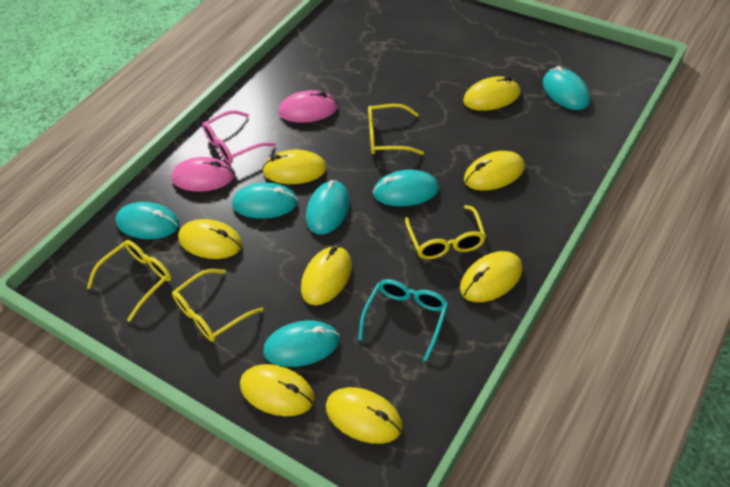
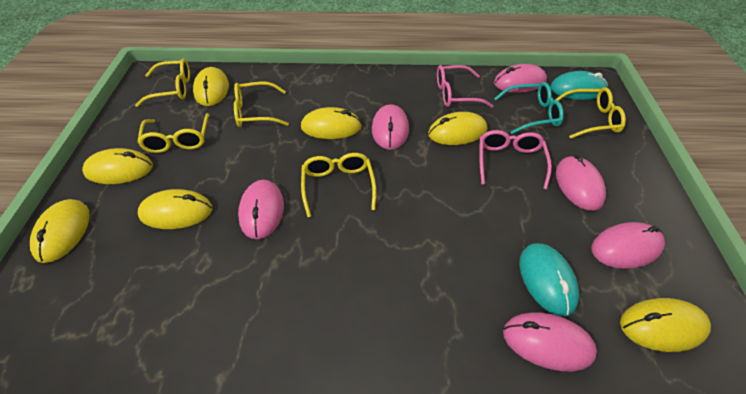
pink glasses: [202,110,276,164] = 1 -> [437,65,494,108] [479,130,552,189] = 2
pink mouse: [171,157,235,192] [278,90,338,123] = 2 -> [238,180,284,239] [372,104,409,150] [494,64,547,93] [503,312,597,371] [556,155,606,211] [592,222,665,269] = 6
turquoise mouse: [115,202,180,239] [232,182,298,219] [263,321,339,367] [306,180,350,234] [373,170,439,206] [543,66,590,110] = 6 -> [520,243,579,316] [550,71,608,100] = 2
yellow glasses: [87,240,172,322] [172,269,264,342] [368,104,424,155] [405,205,486,259] = 4 -> [135,59,190,107] [137,113,210,153] [234,82,289,127] [301,153,376,217] [555,87,626,139] = 5
yellow mouse: [178,219,242,259] [240,364,315,416] [262,150,327,184] [301,246,352,305] [326,387,403,444] [460,251,523,302] [463,76,521,111] [464,151,525,191] = 8 -> [30,199,90,263] [82,148,153,184] [138,189,212,229] [193,67,229,106] [301,107,362,139] [428,112,487,145] [620,298,711,352] = 7

